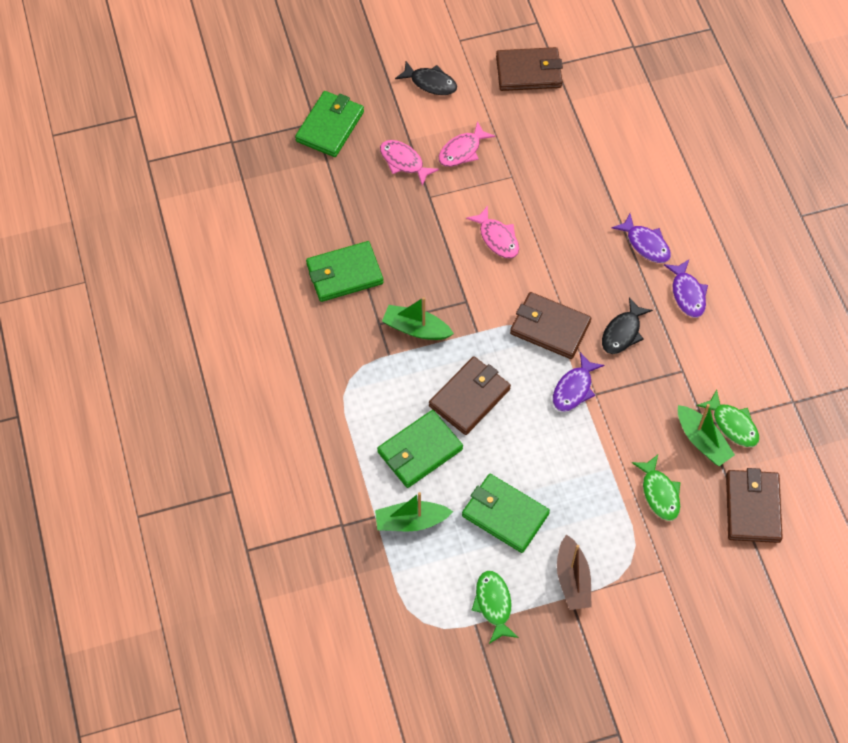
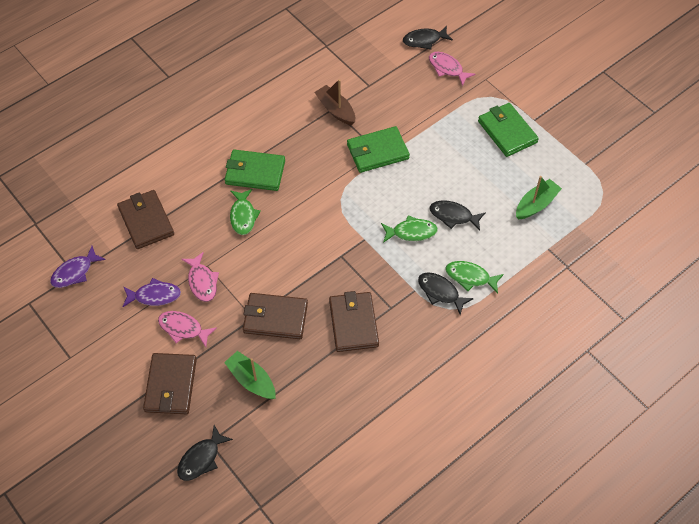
black fish: [395,61,457,95] [602,297,653,354] = 2 -> [177,425,233,481] [403,26,453,50] [418,272,474,315] [430,200,486,231] = 4
green boat: [375,492,453,531] [382,297,454,340] [678,404,735,466] = 3 -> [224,351,276,399] [516,176,562,220] = 2
green wallet: [295,91,364,157] [306,241,384,302] [377,410,463,488] [462,474,550,553] = 4 -> [224,150,285,191] [347,126,410,173] [478,103,539,157] = 3
purple fish: [553,352,604,412] [612,214,671,263] [664,260,708,318] = 3 -> [50,246,106,288] [122,278,181,307] = 2

